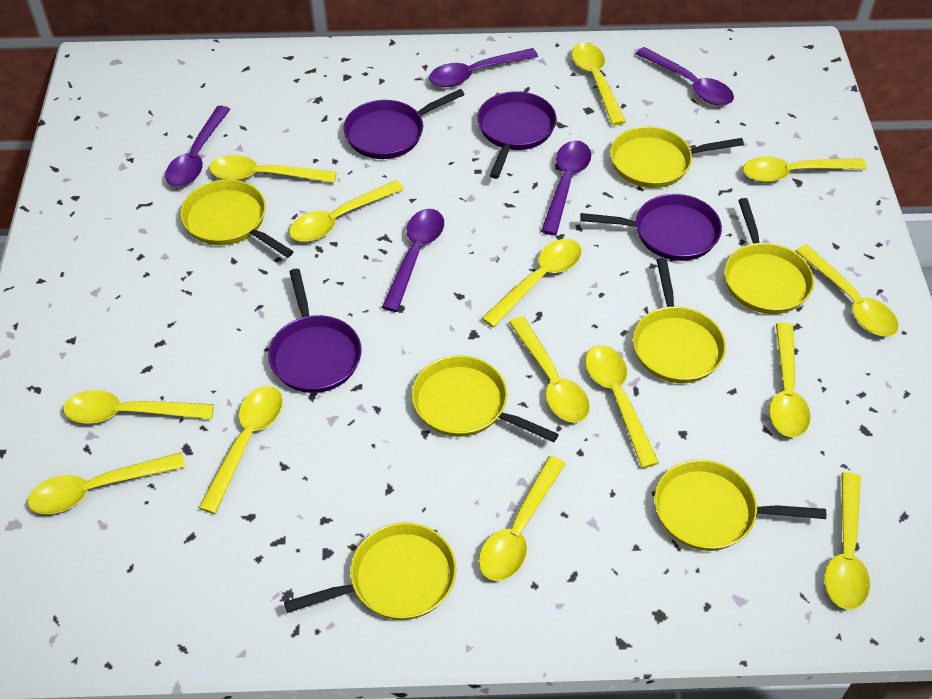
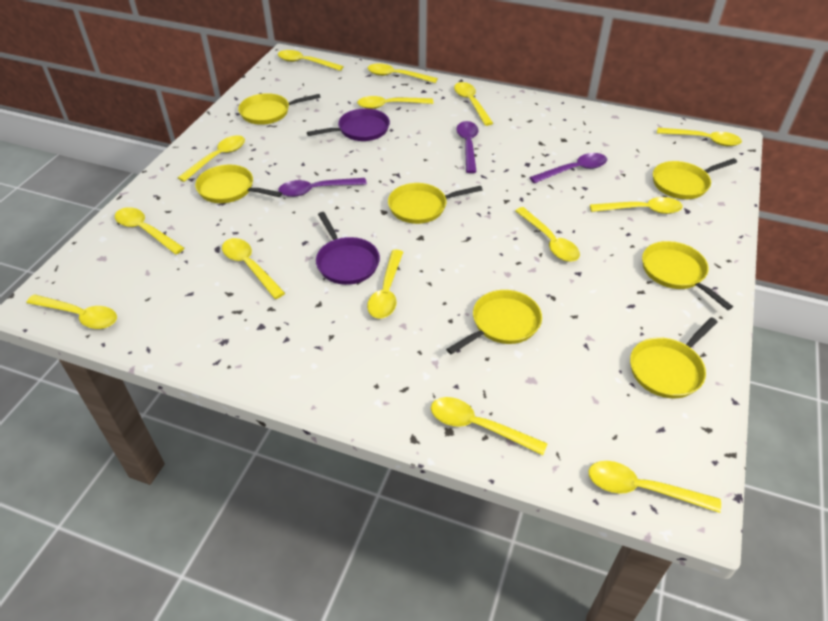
purple pan: [268,269,362,393] [343,89,465,159] [477,91,557,179] [580,194,722,261] = 4 -> [307,108,390,141] [316,212,380,285] = 2
purple spoon: [165,106,230,187] [382,209,444,312] [429,48,538,87] [541,141,591,235] [636,47,734,106] = 5 -> [278,178,367,197] [456,121,478,173] [529,153,607,183] = 3

